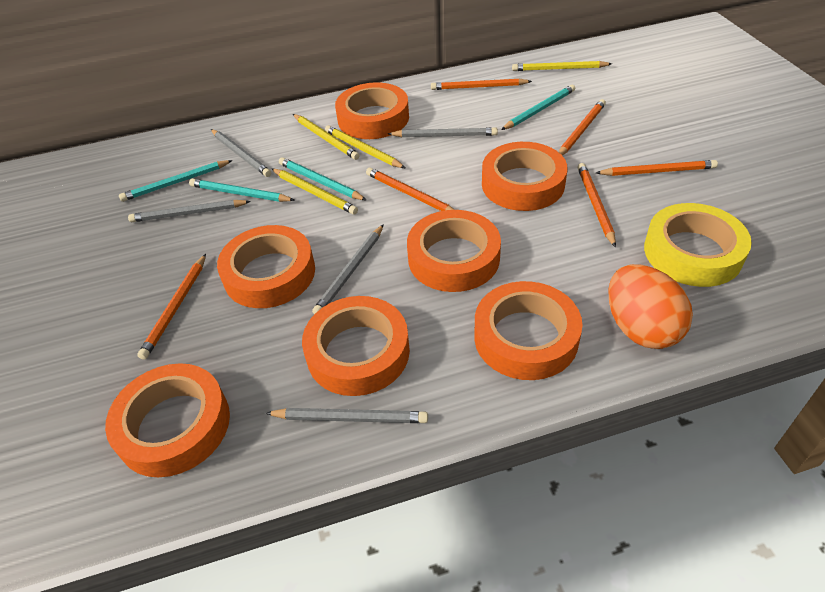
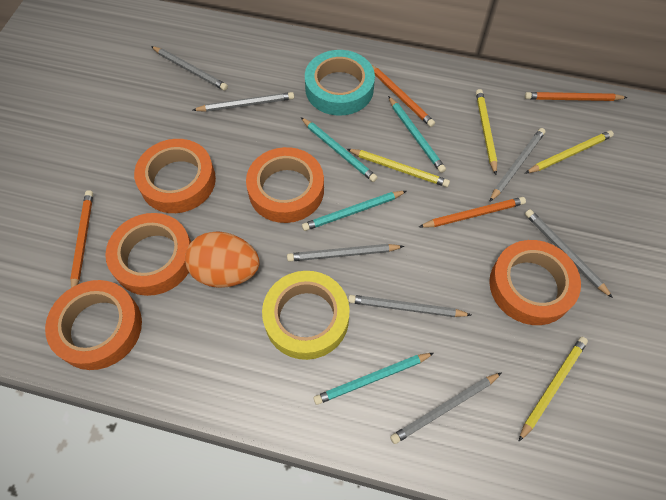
grey pencil: [128,200,251,222] [211,129,271,177] [265,408,428,423] [312,224,384,314] [388,127,498,137] = 5 -> [151,46,228,91] [193,92,294,112] [287,244,404,262] [348,295,471,317] [390,372,502,444] [489,128,545,202] [525,209,613,298] = 7
orange pencil: [137,254,206,360] [366,168,455,211] [431,78,532,90] [559,99,606,155] [578,163,616,248] [596,160,718,176] = 6 -> [70,190,93,288] [372,65,435,127] [419,197,526,228] [525,92,628,101] = 4
orange tape: [105,363,230,478] [217,225,315,308] [302,296,410,396] [335,82,409,139] [407,210,501,292] [474,281,583,380] [482,142,568,211] = 7 -> [45,280,142,370] [105,213,191,296] [134,139,216,213] [246,147,324,223] [489,240,581,325] = 5
turquoise tape: none = 0 -> [305,50,375,116] = 1

